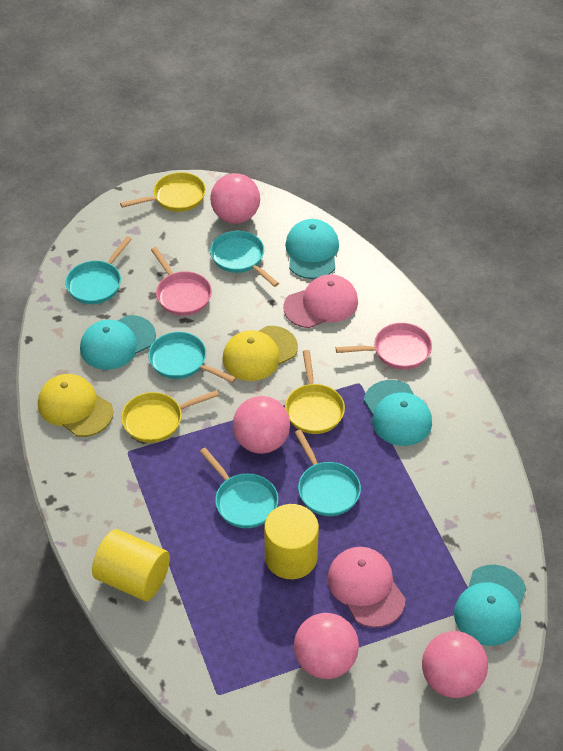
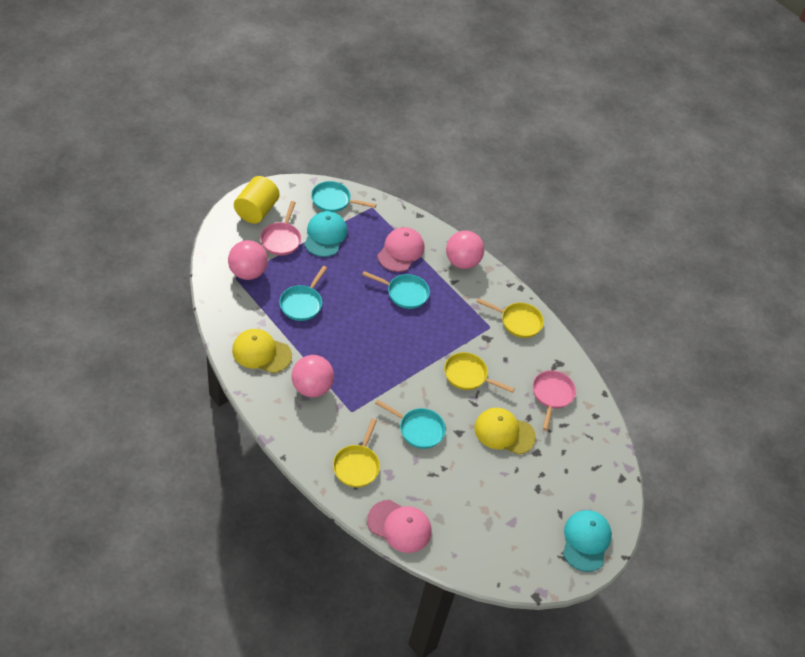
pink ball: [210,173,260,224] [233,396,290,454] [294,613,359,679] [422,631,488,698] = 4 -> [228,240,268,280] [291,355,334,397] [446,231,484,269] = 3
turquoise cap: [80,315,156,370] [285,219,339,279] [364,380,432,446] [454,565,526,646] = 4 -> [304,211,347,257] [563,510,612,572] = 2
turquoise pan: [65,236,132,304] [148,332,236,383] [200,448,278,528] [210,231,279,287] [294,430,361,516] = 5 -> [279,266,327,321] [311,181,376,212] [362,271,430,309] [375,400,446,449] = 4
yellow cylinder: [92,529,170,601] [264,504,319,579] = 2 -> [234,176,280,224] = 1

